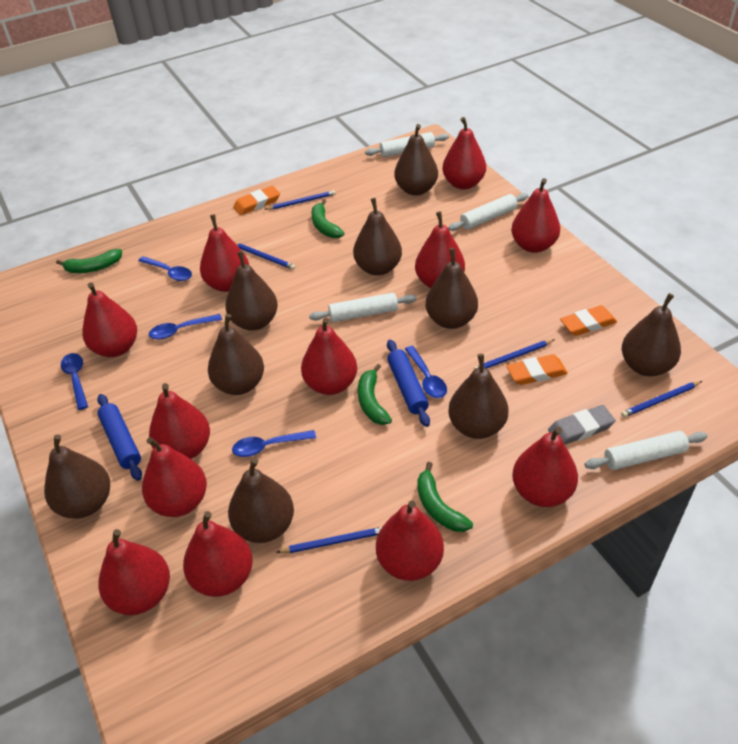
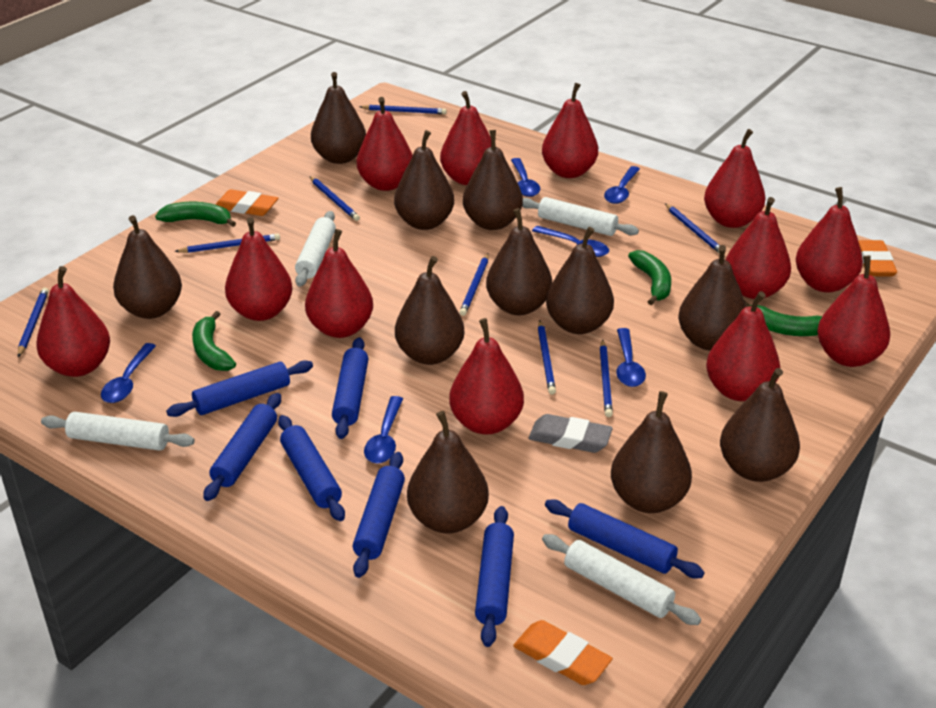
blue pencil: [236,243,296,270] [264,190,336,210] [276,527,382,553] [474,340,554,370] [621,381,702,417] = 5 -> [18,288,49,357] [174,233,280,253] [310,176,360,221] [360,105,447,114] [459,253,489,316] [538,321,556,395] [600,339,613,417] [665,204,720,254] = 8
blue rolling pin: [97,394,142,481] [387,340,430,427] = 2 -> [166,360,313,417] [204,393,281,501] [278,415,345,521] [332,337,368,439] [353,452,405,578] [475,506,514,647] [545,500,705,578] = 7
blue spoon: [61,353,88,410] [138,256,192,281] [149,314,222,339] [232,430,316,457] [405,346,447,398] = 5 -> [101,343,156,403] [364,396,403,463] [511,158,540,197] [532,226,609,257] [604,166,640,204] [616,328,646,387] = 6
brown pear: [44,435,110,519] [208,314,264,395] [225,251,278,331] [228,458,294,543] [353,198,402,276] [394,124,438,196] [425,248,478,329] [448,354,509,439] [622,293,681,376] = 9 -> [113,215,182,319] [311,72,366,164] [394,130,454,230] [395,256,464,365] [407,411,489,533] [463,130,523,230] [486,208,552,315] [546,227,614,334] [611,391,692,513] [678,245,746,351] [720,368,800,482] = 11

